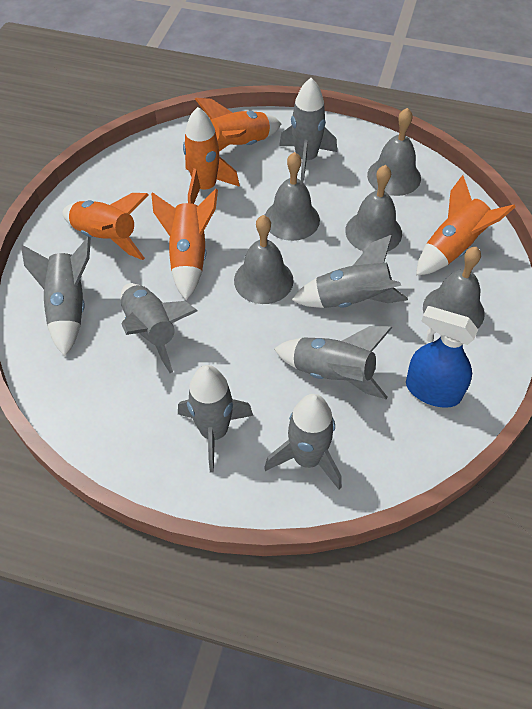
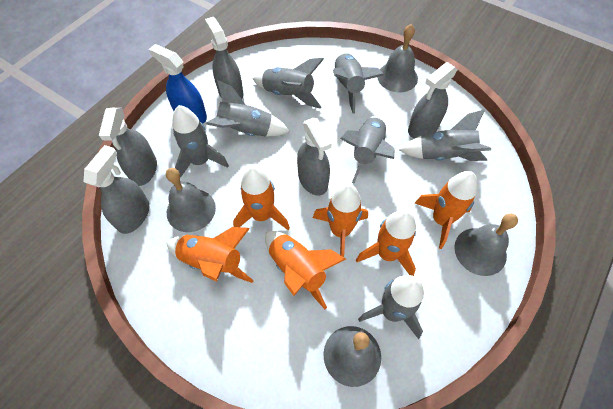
grey bell: [234,215,294,304] [265,152,320,241] [345,165,402,252] [367,108,421,196] [423,247,485,328] = 5 -> [166,168,216,232] [323,326,381,387] [377,24,418,92] [454,213,518,276] = 4
grey spray bottle: none = 0 -> [83,145,149,234] [99,108,157,186] [205,17,243,99] [297,118,332,196] [408,62,458,139] = 5
orange rocket: [62,193,149,260] [151,189,218,300] [183,107,240,204] [195,98,281,151] [416,175,516,276] = 5 -> [166,227,254,283] [233,166,290,231] [265,231,346,309] [313,183,368,257] [356,209,416,276] [415,171,477,249] = 6

